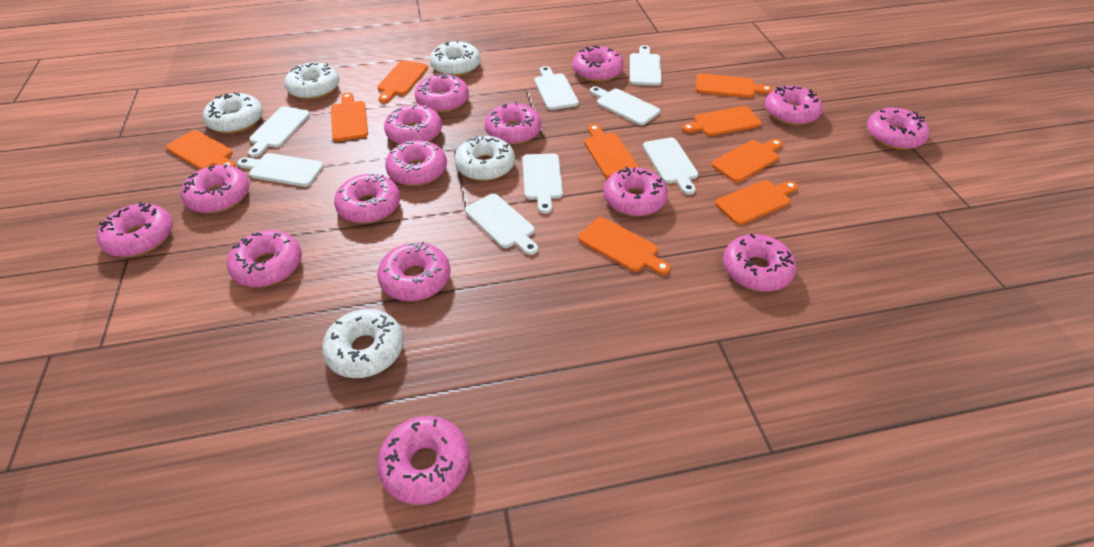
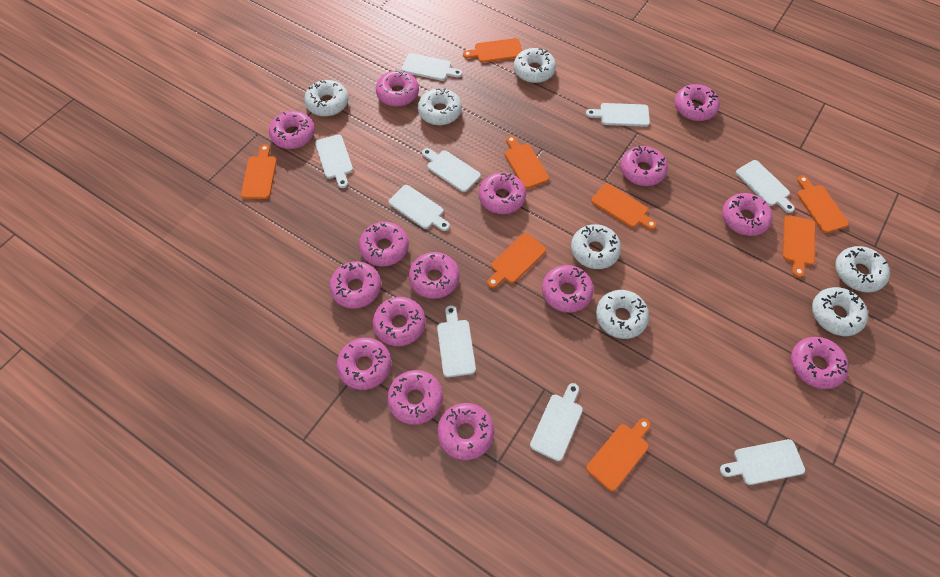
orange cutting board: [166,130,236,169] [331,93,368,141] [377,60,428,103] [578,217,671,275] [584,124,639,178] [682,106,762,136] [696,74,773,98] [711,139,783,182] [715,180,798,225] = 9 -> [241,144,277,199] [463,38,522,63] [487,233,546,288] [505,136,549,189] [586,418,650,491] [591,184,657,230] [783,215,815,278] [797,175,849,233] = 8
white cutting board: [237,153,324,187] [248,106,310,157] [465,194,538,255] [522,153,563,214] [534,66,579,110] [590,86,660,125] [630,45,662,86] [643,138,698,195] = 8 -> [315,134,353,188] [389,185,450,231] [402,53,462,81] [422,148,481,192] [437,305,476,377] [530,383,583,461] [586,103,650,127] [720,439,805,485] [736,160,795,213] = 9
white donut: [203,92,263,134] [285,62,339,100] [322,309,404,378] [430,40,481,76] [454,135,515,181] = 5 -> [304,80,349,117] [418,88,462,125] [514,48,556,83] [571,224,621,269] [596,290,649,339] [812,287,868,336] [835,246,890,292] = 7

